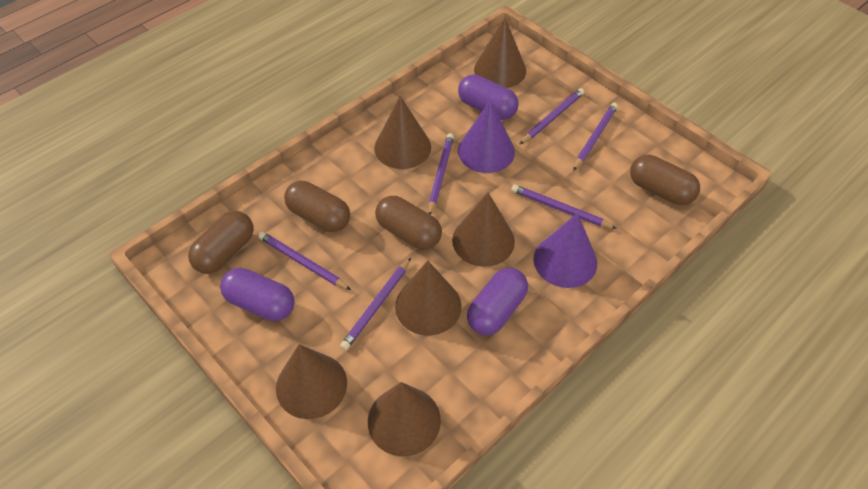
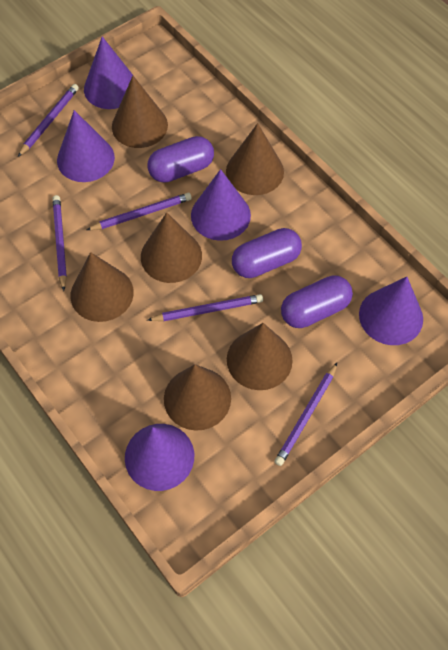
brown capsule: [188,211,254,274] [284,181,350,232] [375,196,442,250] [630,155,700,205] = 4 -> none = 0
purple cone: [458,100,515,173] [533,213,597,288] = 2 -> [57,110,115,182] [84,36,134,109] [125,424,194,491] [191,169,251,241] [359,277,423,345] = 5
purple pencil: [258,232,351,290] [340,258,411,350] [428,133,454,215] [511,185,617,229] [520,88,584,144] [573,103,618,171] = 6 -> [18,84,79,157] [53,195,67,291] [87,193,192,230] [148,294,263,321] [274,363,337,466] = 5

